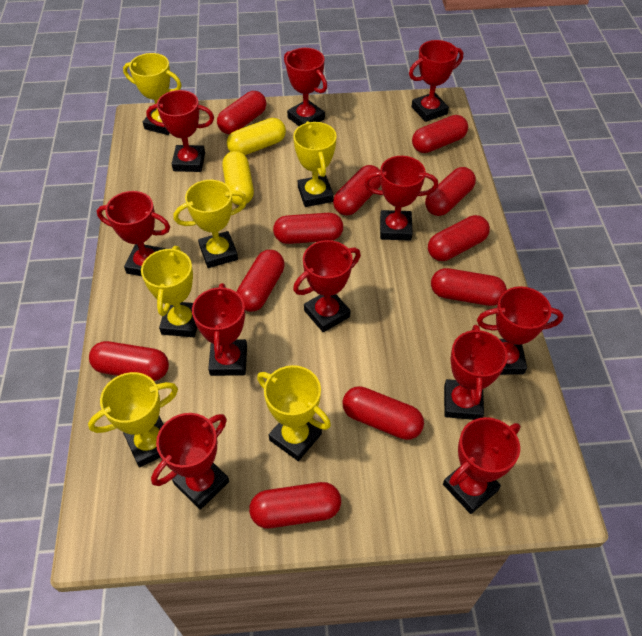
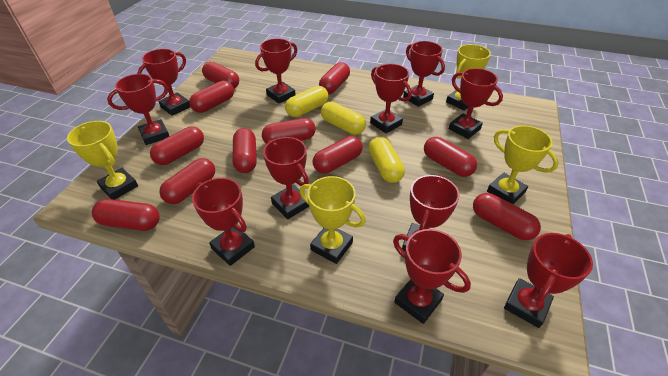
yellow capsule: [222,151,254,205] [227,118,286,155] = 2 -> [285,86,328,117] [321,102,366,135] [368,137,405,183] = 3
yellow trophy: [88,372,178,467] [123,53,182,135] [141,246,197,337] [174,180,248,268] [257,365,331,461] [293,121,337,207] = 6 -> [67,121,138,200] [300,176,366,264] [446,44,491,111] [487,125,559,204] = 4

